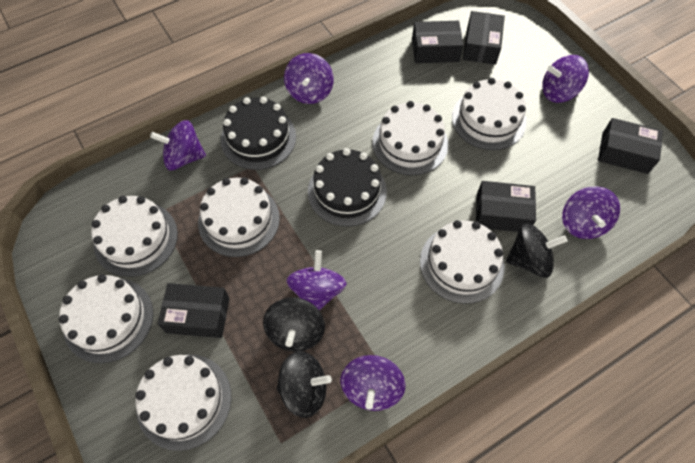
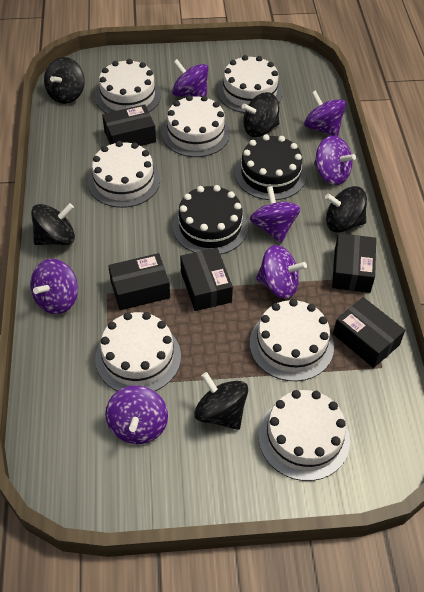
black spinning top: [263,297,325,352] [276,351,332,418] [506,223,568,278] = 3 -> [31,203,75,245] [44,57,85,104] [194,372,248,430] [242,92,279,137] [325,186,367,232] = 5
purple spinning top: [150,120,206,170] [284,53,334,104] [286,250,347,311] [341,355,405,411] [542,55,589,103] [562,186,620,239] = 6 -> [30,259,78,314] [105,386,168,444] [172,59,208,97] [250,186,301,243] [256,245,307,299] [304,90,346,137] [314,136,356,185] = 7

